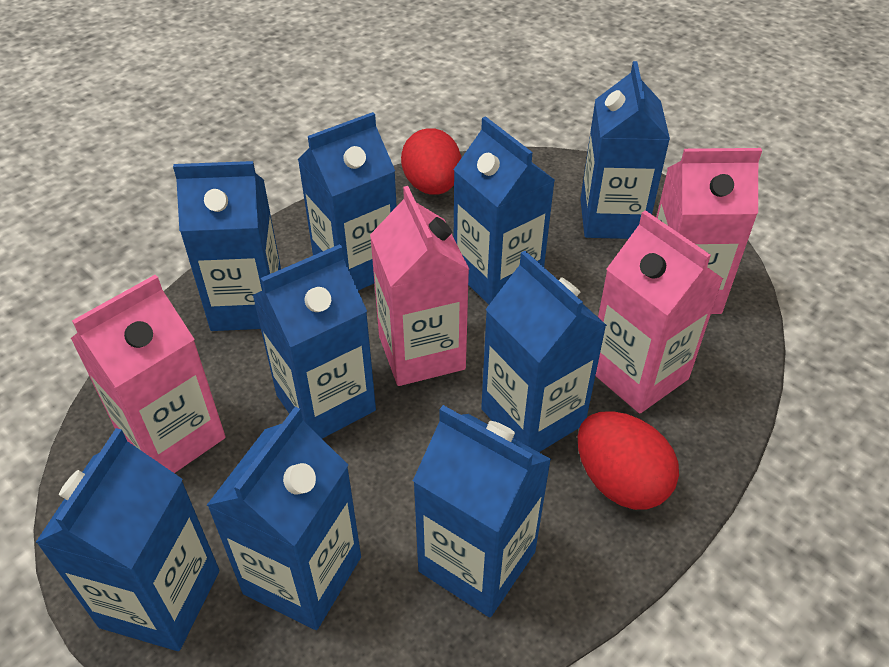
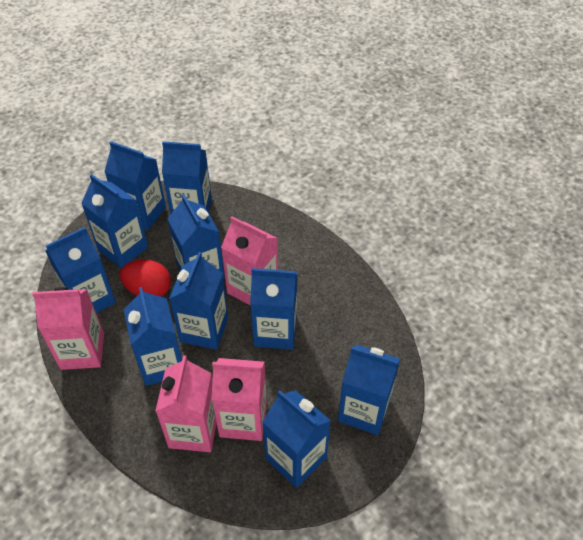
blue carton: [35,428,219,651] [173,161,281,331] [206,407,361,630] [252,244,376,439] [298,112,397,291] [413,405,551,617] [453,116,555,305] [481,251,607,452] [580,61,670,239] = 9 -> [45,227,116,313] [81,174,148,268] [104,141,166,231] [124,287,182,386] [162,141,212,214] [167,194,225,279] [169,252,228,350] [250,268,297,350] [262,390,331,488] [338,345,400,435] = 10
red egg: [401,128,461,195] [578,411,679,510] = 2 -> [120,260,171,297] = 1

